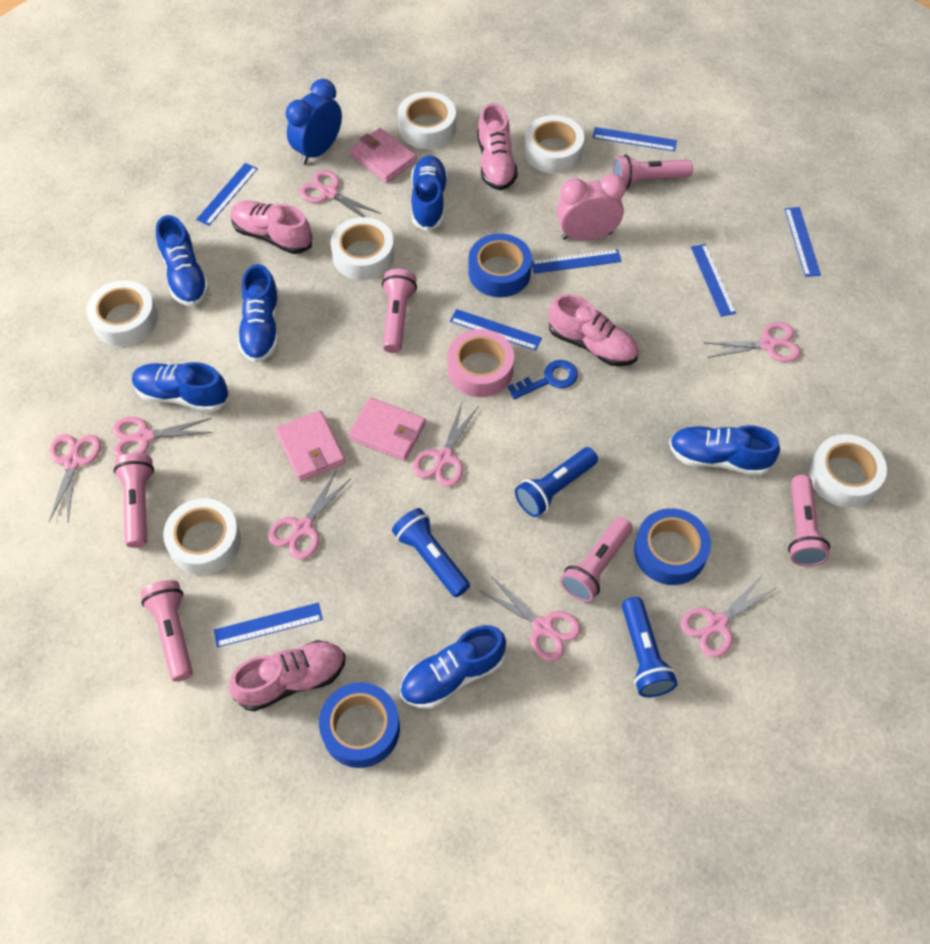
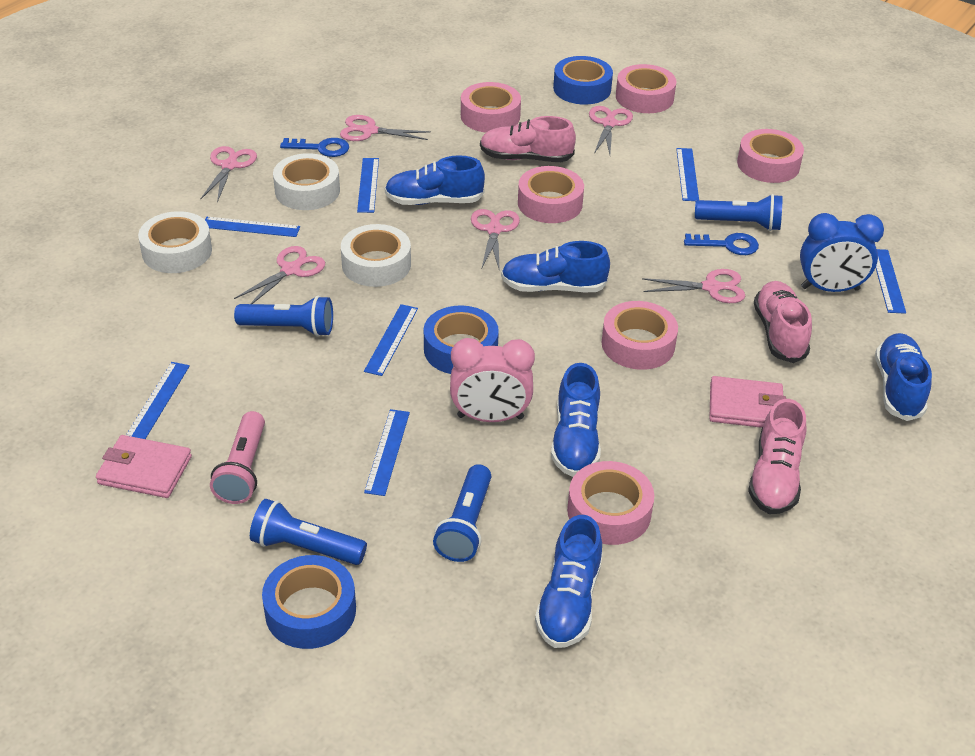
blue flashlight: [392,508,470,597] [515,447,598,517] [622,597,678,697] = 3 -> [234,296,333,337] [250,499,367,565] [433,464,491,562] [695,194,783,231] = 4
blue key: [508,360,578,399] = 1 -> [280,138,349,157] [684,233,759,255] = 2
blue shoe: [132,362,229,412] [156,215,210,306] [238,264,279,363] [400,625,506,709] [411,155,448,231] [669,425,780,476] = 6 -> [385,155,485,205] [501,241,610,292] [535,515,603,648] [551,363,601,477] [875,333,932,421] = 5
pink flashlight: [114,453,154,548] [141,580,193,682] [382,269,417,353] [560,517,633,602] [612,155,693,189] [788,475,830,566] = 6 -> [210,411,265,504] = 1
pink scissors: [49,434,101,522] [113,417,213,457] [268,471,351,560] [299,170,381,217] [413,403,479,487] [479,576,581,661] [680,576,776,658] [705,322,801,362] = 8 -> [201,146,257,202] [234,246,325,304] [340,115,431,141] [471,209,520,271] [589,106,633,155] [642,269,745,303] = 6
pink shoe: [229,640,346,711] [231,201,312,254] [477,103,518,191] [549,294,639,366] = 4 -> [480,116,576,162] [748,399,807,514] [754,281,812,363] = 3
pink tape: [447,329,514,397] = 1 -> [461,82,521,132] [518,166,584,223] [567,461,654,545] [601,301,678,370] [616,64,676,113] [737,129,804,183] = 6
pink wallet: [276,410,345,481] [348,397,426,461] [350,128,417,183] = 3 -> [96,435,192,498] [709,376,786,428] = 2
white tape: [87,280,158,346] [163,498,241,575] [330,217,395,280] [398,92,456,149] [524,115,584,174] [809,434,887,507] = 6 -> [138,211,212,273] [273,153,340,210] [341,224,411,287] = 3

